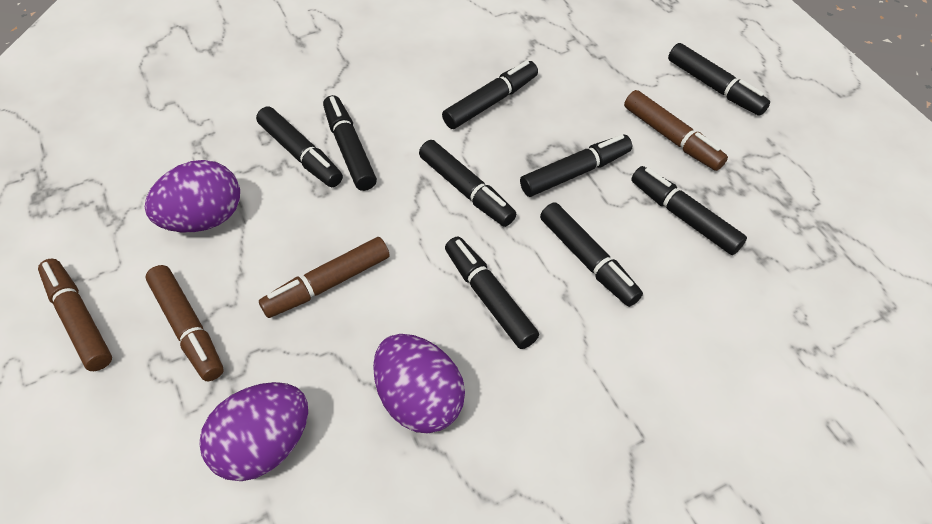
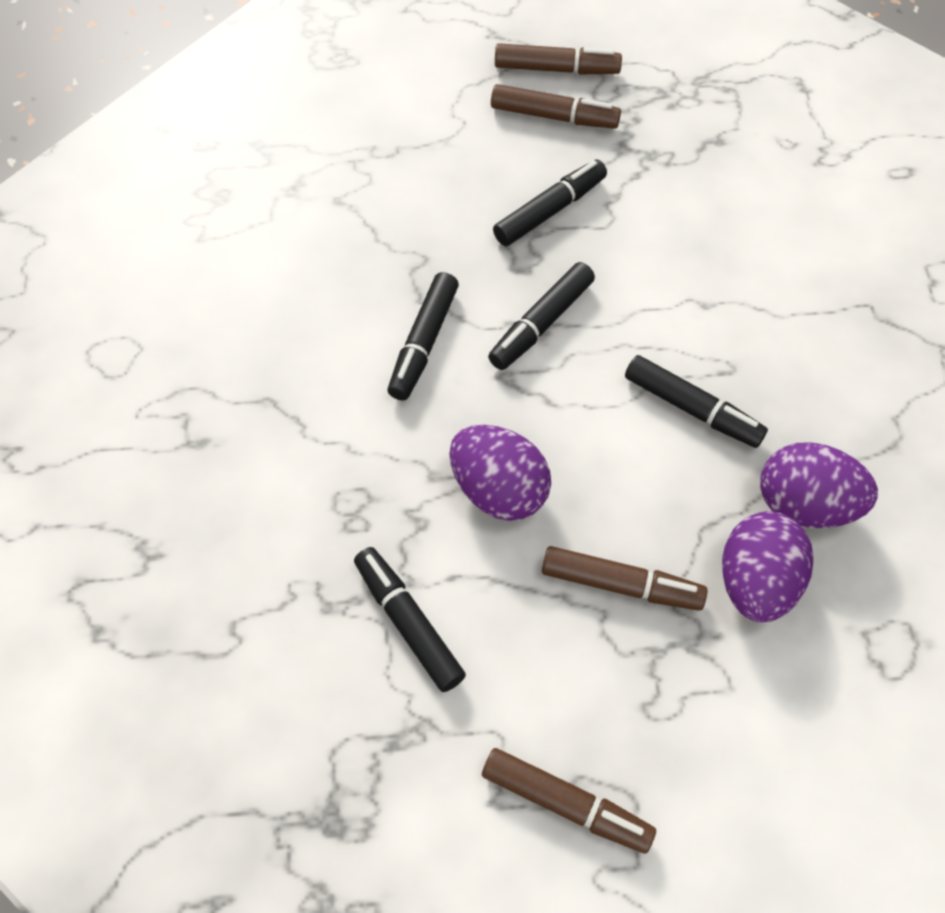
black marker: [256,107,343,187] [323,95,377,191] [419,140,516,227] [442,60,538,129] [445,237,539,349] [520,134,632,197] [540,202,643,307] [631,166,747,255] [668,43,770,116] = 9 -> [354,547,466,692] [387,272,459,400] [488,262,595,370] [493,159,607,246] [625,355,768,448] = 5

